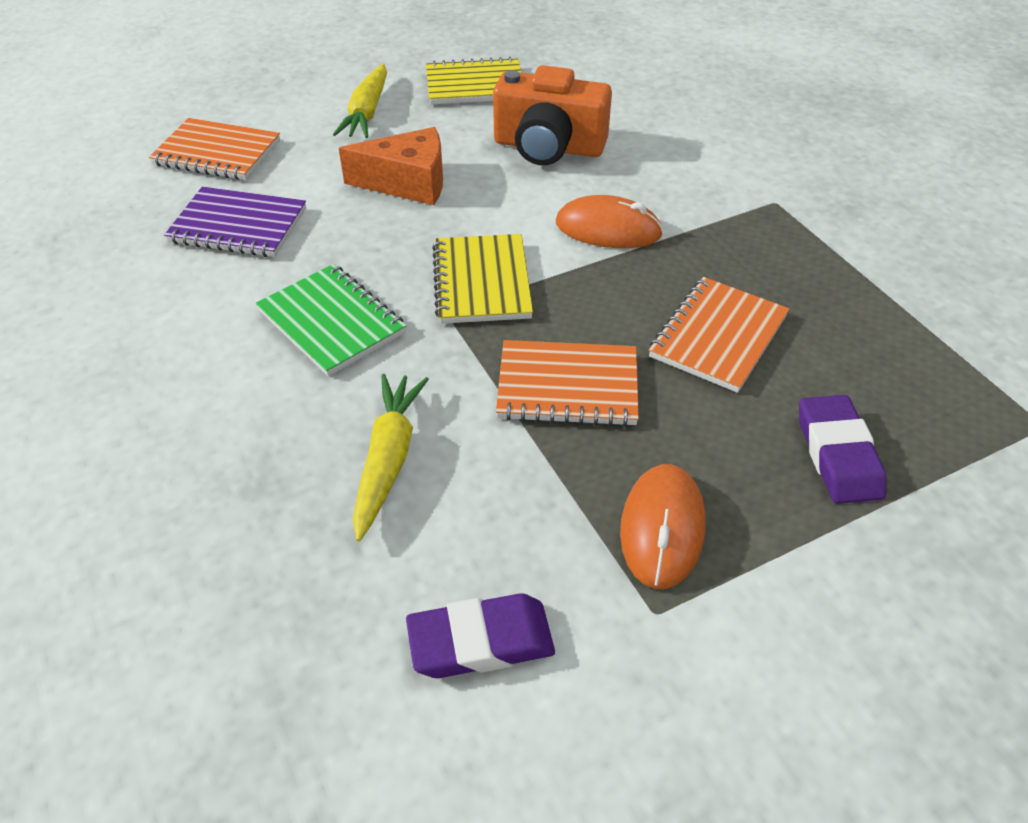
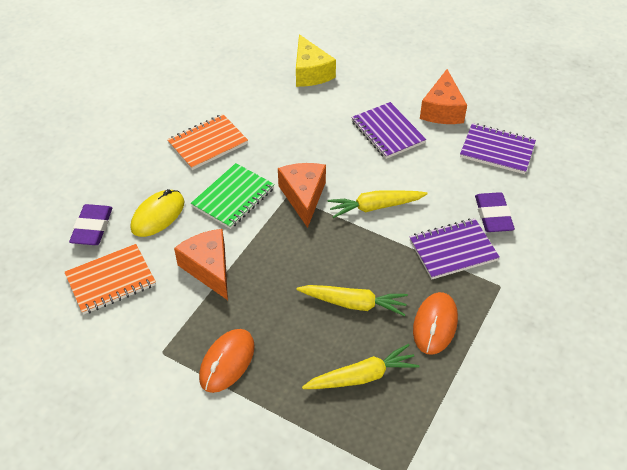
orange camera: [493,65,612,165] = 1 -> none = 0
orange cheese: [339,127,443,205] = 1 -> [174,229,228,300] [278,163,326,228] [420,69,467,124] = 3
orange notebook: [149,118,280,180] [496,340,639,427] [649,277,790,393] = 3 -> [64,244,156,315] [167,114,248,170] = 2
purple notebook: [164,187,306,257] = 1 -> [351,102,426,159] [409,219,500,280] [460,123,536,174] = 3
yellow carrot: [333,64,387,138] [353,374,429,542] = 2 -> [296,285,408,316] [302,344,420,389] [328,190,428,218] = 3
yellow cheese: none = 0 -> [296,34,336,87] = 1
yellow mouse: none = 0 -> [131,189,184,237] = 1
yellow notebook: [426,57,522,105] [432,234,533,324] = 2 -> none = 0

